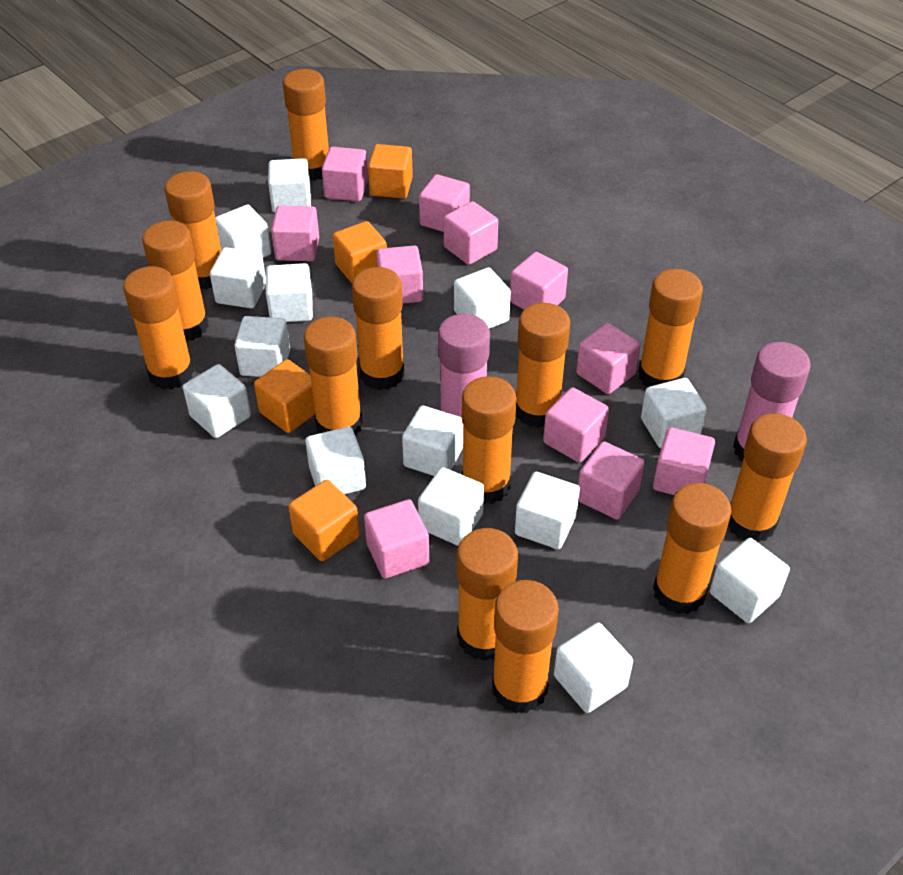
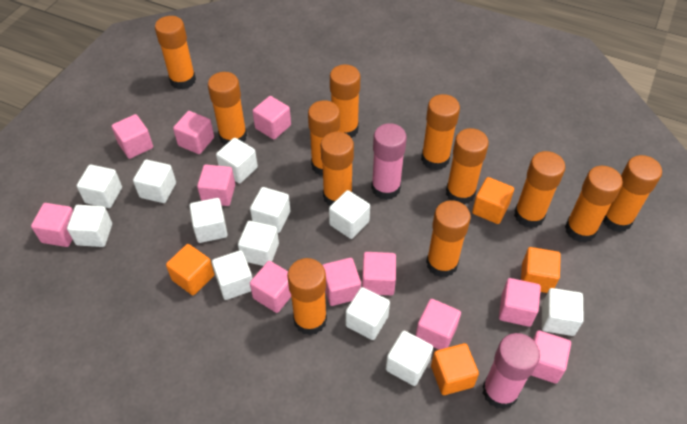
orange glue stick: [123,266,194,390] [142,221,209,341] [165,171,221,290] [283,69,329,181] [304,316,363,436] [352,267,405,390] [457,528,518,661] [462,376,517,504] [492,580,559,713] [516,303,570,428] [638,269,703,387] [653,483,732,614] [728,413,807,542] = 13 -> [155,16,196,90] [208,72,247,145] [287,258,327,335] [308,100,340,176] [321,132,354,206] [330,64,360,138] [421,94,460,171] [426,200,471,277] [446,128,489,204] [514,151,565,228] [565,166,623,243] [603,155,662,232] = 12
white cube: [183,364,251,438] [210,247,266,308] [215,205,271,258] [234,316,290,377] [266,263,313,322] [268,158,311,213] [305,427,366,495] [402,405,463,476] [418,467,484,546] [454,267,511,329] [515,472,580,549] [554,623,633,713] [641,378,707,448] [710,538,790,623] = 14 -> [67,205,112,247] [76,165,122,208] [133,160,176,203] [189,198,228,243] [212,250,253,300] [216,138,258,183] [238,221,279,266] [250,187,290,233] [329,190,370,239] [346,287,390,340] [386,330,433,386] [542,288,584,336] = 12

